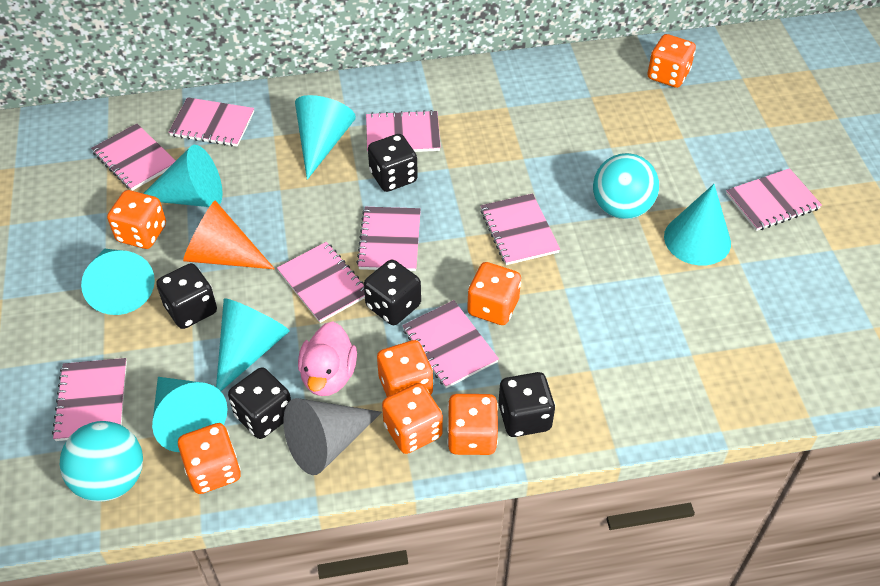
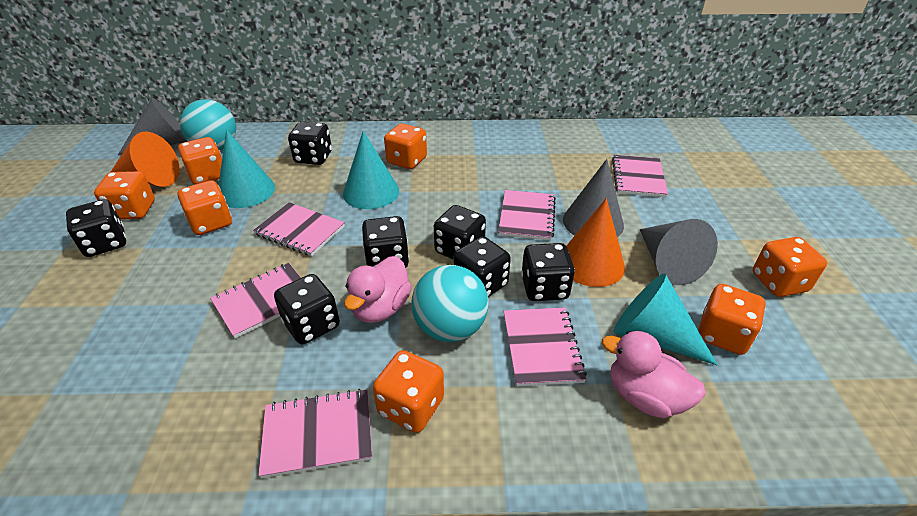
black dice: [156,263,217,329] [228,367,291,439] [364,260,421,325] [368,134,418,192] [498,372,555,437] = 5 -> [66,199,126,257] [274,274,340,345] [288,122,332,165] [362,216,409,268] [434,205,486,259] [453,236,511,297] [521,243,575,301] = 7
grey cone: [284,398,382,475] = 1 -> [118,98,188,155] [563,159,624,237] [640,219,718,285] = 3
orange cone: [183,201,275,269] = 1 -> [111,131,179,187] [566,198,625,287] = 2
pink duck: [298,321,357,396] = 1 -> [344,256,412,323] [602,331,706,418] = 2
pink notebook: [52,358,127,441] [91,124,176,191] [168,97,254,147] [277,242,365,323] [356,207,421,271] [366,110,441,152] [402,300,499,388] [480,194,560,265] [726,168,822,231] = 9 -> [210,263,301,339] [253,202,345,256] [258,389,372,478] [498,190,556,241] [504,307,587,387] [612,155,668,197] = 6
turquoise cone: [81,249,155,315] [143,145,223,207] [152,377,228,452] [216,298,290,391] [295,95,356,180] [664,184,731,266] = 6 -> [218,130,275,208] [343,131,399,209] [614,273,718,366] = 3

